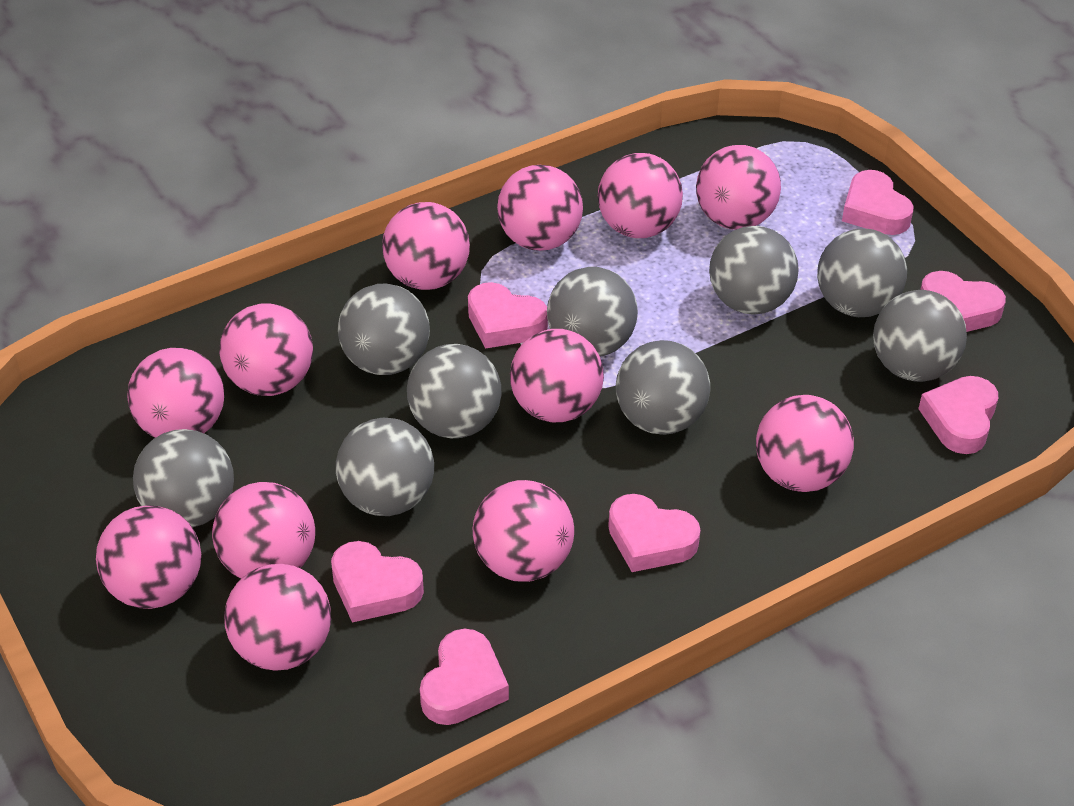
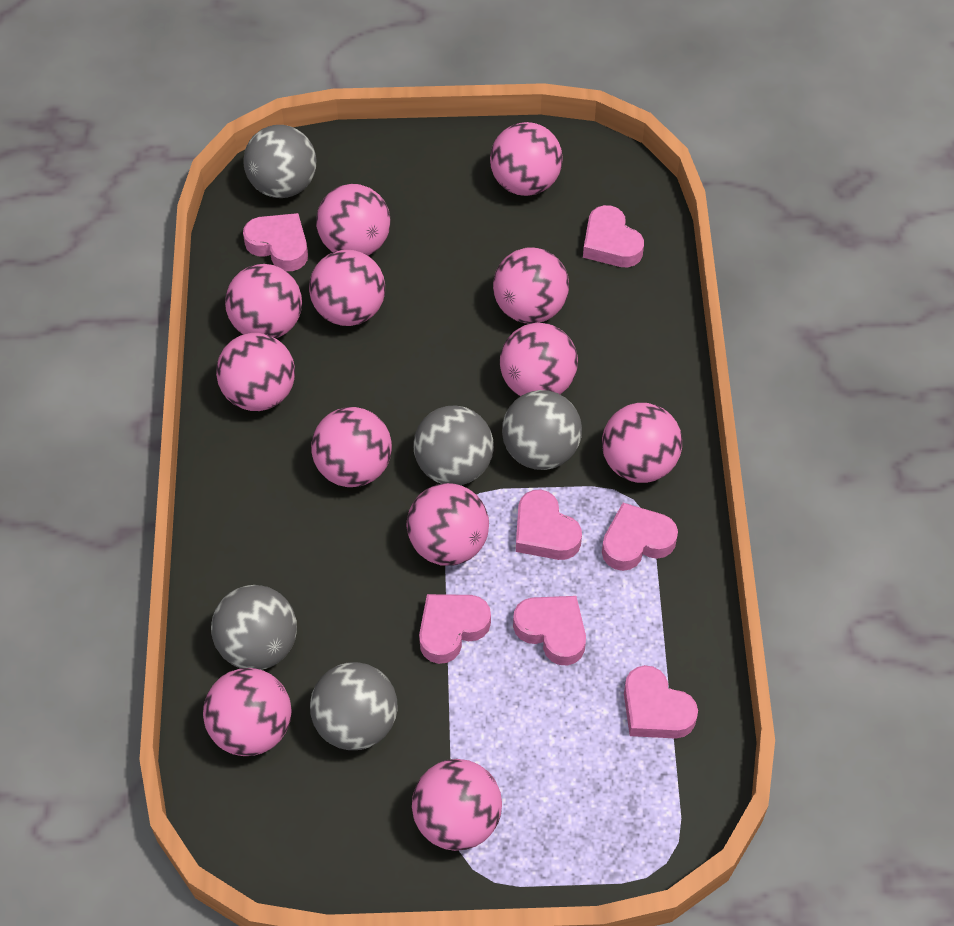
grey ball: [133,429,234,528] [336,418,434,516] [338,284,430,375] [407,344,501,438] [547,267,638,357] [616,340,710,435] [709,226,799,315] [817,229,907,317] [873,290,967,382] = 9 -> [211,585,297,670] [243,125,316,198] [310,662,398,750] [413,405,494,485] [502,390,582,470] = 5

